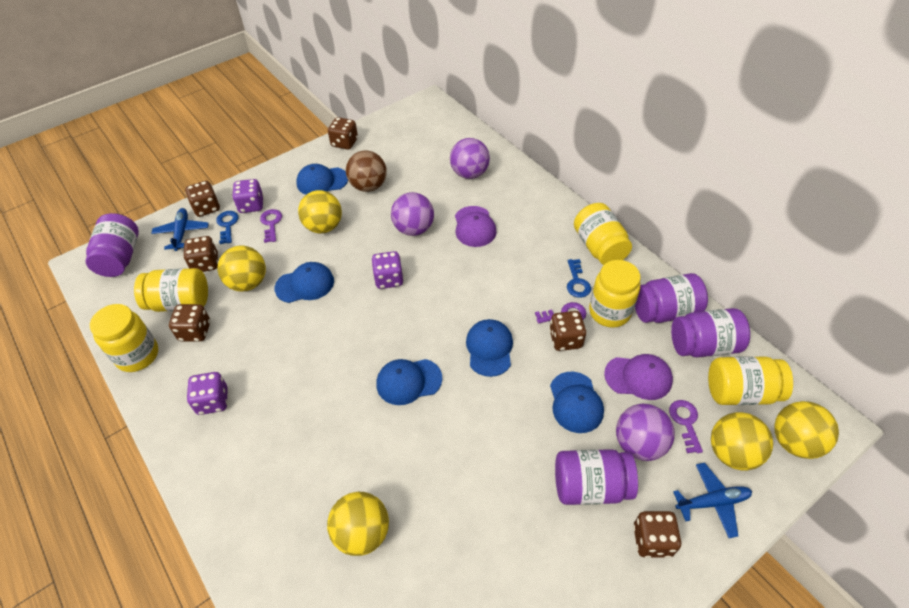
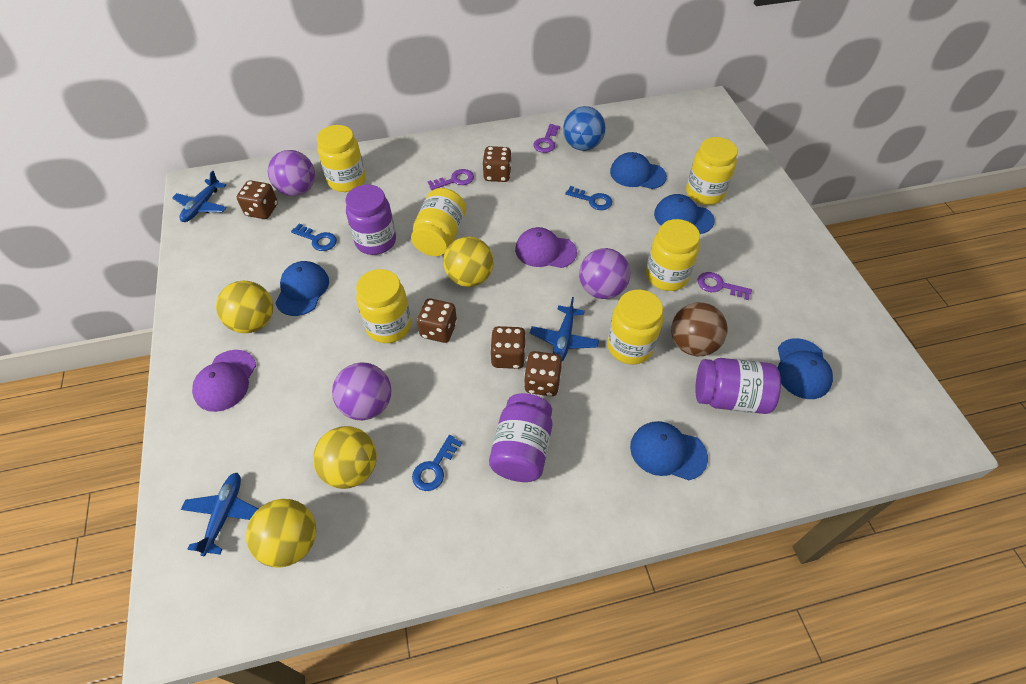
blue ball: none = 0 -> [563,106,605,151] = 1
blue key: [216,211,239,244] [567,259,591,298] = 2 -> [291,224,337,251] [412,435,462,491] [565,186,612,210] = 3
blue plane: [151,208,209,251] [673,463,752,538] = 2 -> [172,171,227,222] [181,473,258,556] [530,297,599,361] = 3
brown dice: [169,304,210,342] [183,236,218,272] [185,181,220,217] [328,117,358,150] [549,311,587,351] [633,511,681,558] = 6 -> [237,180,278,219] [417,299,457,343] [483,146,512,182] [490,326,526,369] [524,351,563,396] = 5
purple dice: [187,372,228,415] [232,179,264,213] [371,251,404,289] = 3 -> none = 0
purple jar: [86,213,139,277] [555,449,638,505] [635,273,708,323] [671,308,750,357] = 4 -> [346,184,396,255] [489,393,552,482] [695,358,781,414] = 3
yellow ball: [217,245,266,292] [298,190,342,233] [327,492,389,556] [711,412,773,470] [774,401,839,459] = 5 -> [216,281,273,333] [246,499,316,568] [313,426,377,489] [443,236,494,287] = 4
yellow jar: [90,304,158,372] [134,268,208,312] [574,203,632,265] [589,260,641,328] [708,356,793,405] = 5 -> [317,125,365,192] [356,269,411,343] [411,188,466,256] [607,290,663,365] [646,219,700,291] [686,137,738,205] = 6

